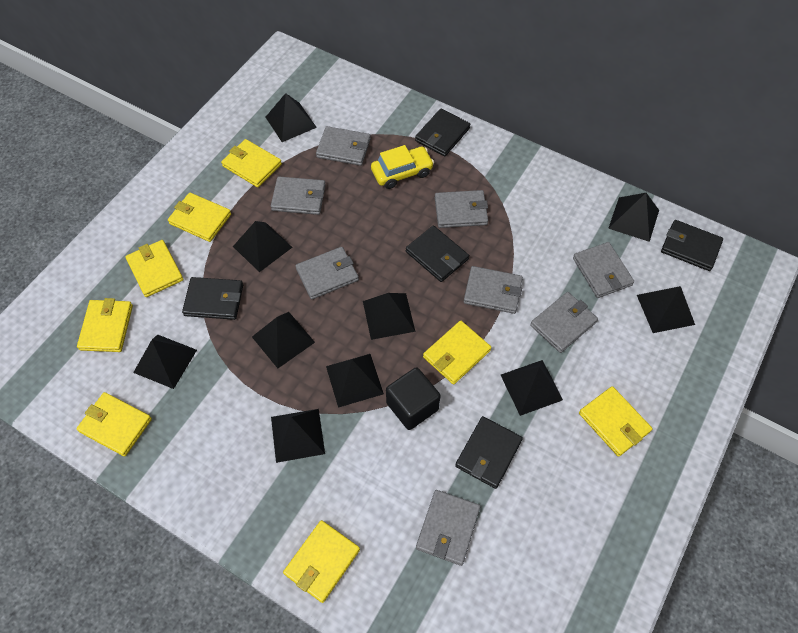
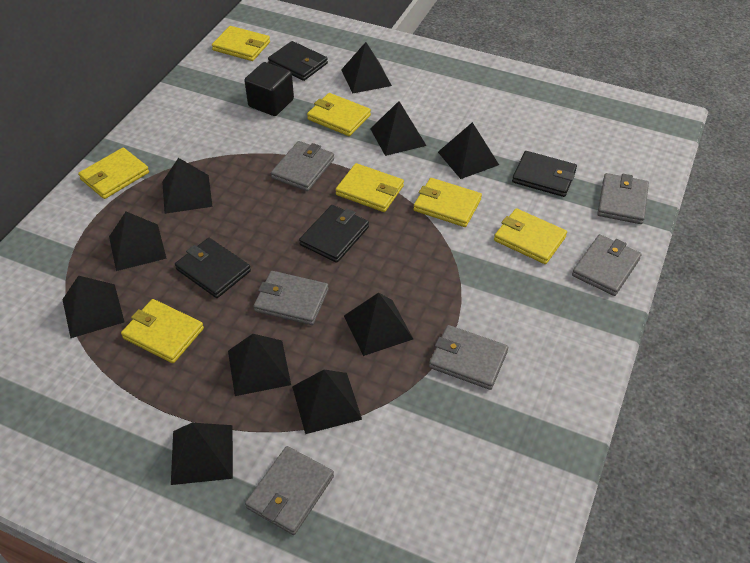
black wallet: [182,277,243,320] [406,226,469,282] [415,109,470,157] [455,416,523,489] [661,220,723,271] = 5 -> [175,238,251,298] [268,41,328,81] [299,205,369,263] [512,151,577,197] = 4
grey wallet: [271,177,326,215] [295,247,359,299] [316,126,371,166] [416,490,480,566] [435,190,488,228] [464,266,523,314] [530,292,598,353] [573,242,634,298] = 8 -> [245,446,334,535] [253,271,329,325] [271,141,334,191] [429,325,508,390] [572,234,642,296] [597,173,649,224] = 6
yellow car: [371,145,434,189] = 1 -> none = 0
yellow wallet: [76,392,152,456] [77,298,133,352] [125,240,184,297] [168,193,231,242] [221,139,282,187] [283,520,360,603] [423,321,491,385] [579,386,652,457] = 8 -> [78,148,149,199] [121,299,204,363] [212,26,270,61] [307,93,371,136] [335,163,404,212] [413,178,482,227] [494,208,567,264] = 7

